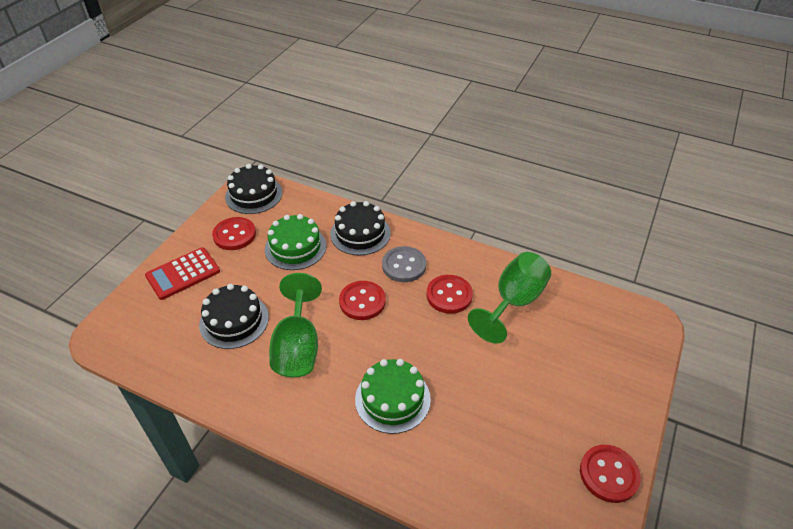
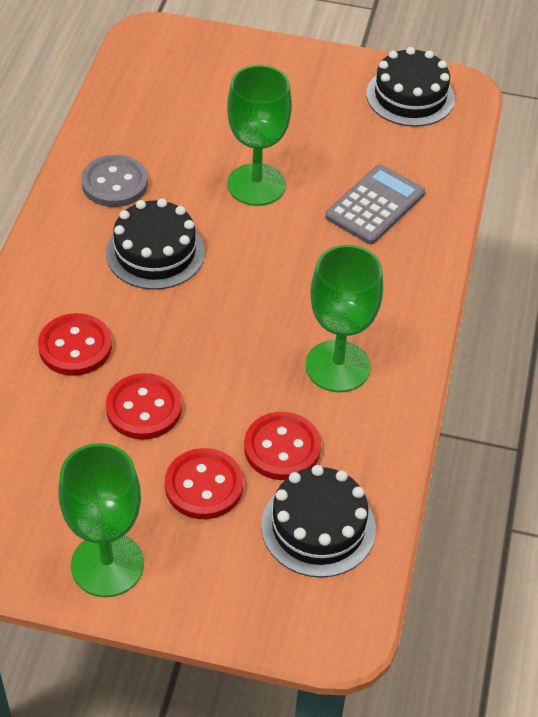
green cake: [265,214,326,270] [355,359,431,434] = 2 -> none = 0
green goblet: [269,273,322,377] [468,252,551,344] = 2 -> [58,443,144,597] [227,65,292,206] [306,245,383,392] = 3
grey calculator: none = 0 -> [325,164,425,244] = 1
red calculator: [145,247,220,300] = 1 -> none = 0

